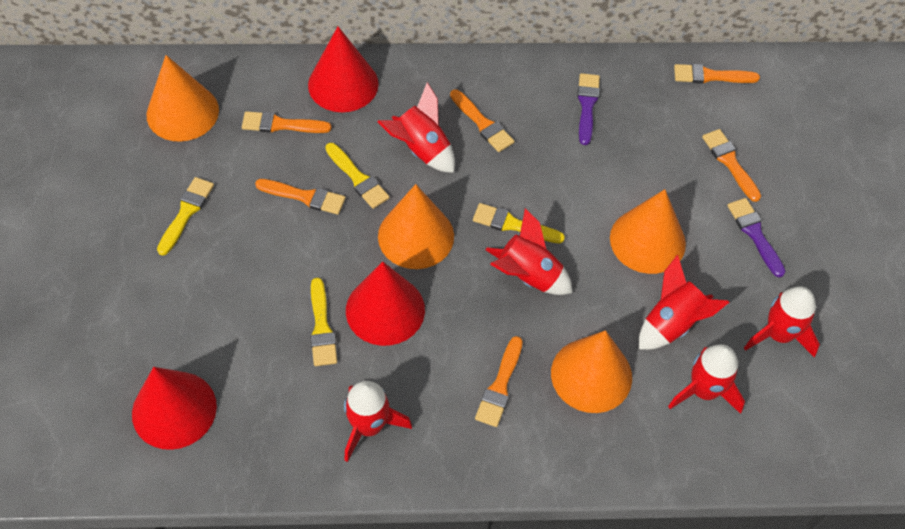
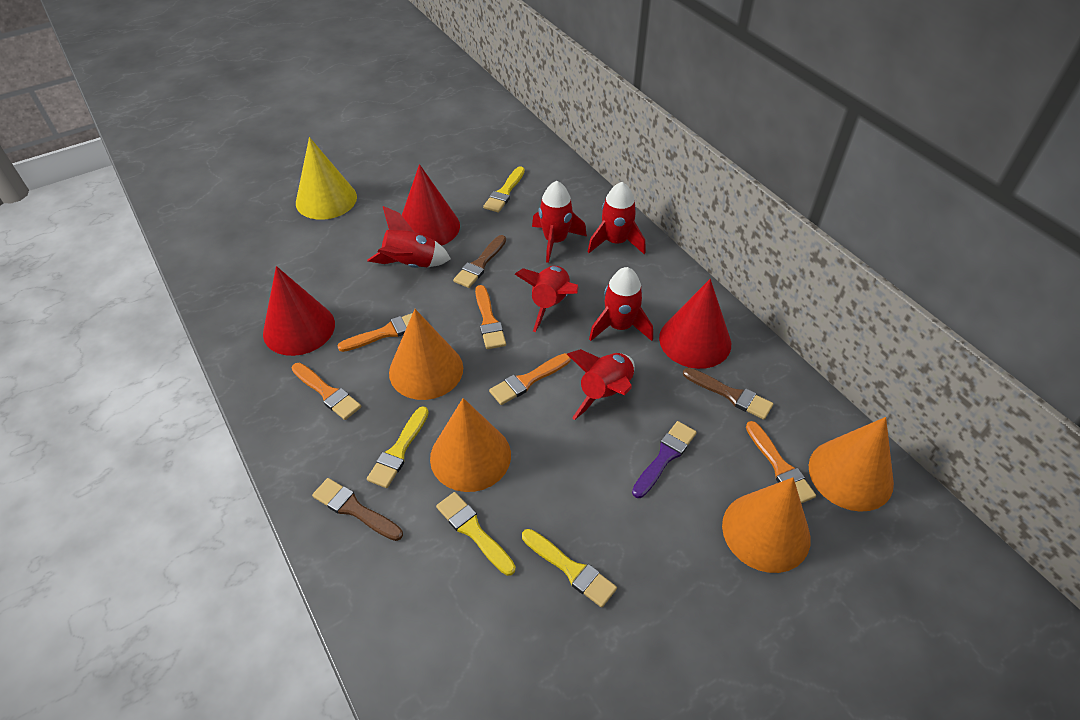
brown brush: none = 0 -> [312,478,403,541] [453,235,506,288] [683,368,773,420] = 3
orange brush: [242,111,332,133] [255,179,346,215] [450,89,514,152] [475,336,523,427] [674,64,760,84] [702,129,761,202] = 6 -> [292,363,361,420] [337,313,413,352] [475,285,506,349] [489,353,571,405] [746,421,816,503] = 5
purple brush: [577,73,600,145] [727,198,786,278] = 2 -> [632,421,697,498] = 1
yellow cone: none = 0 -> [296,137,357,220] = 1

